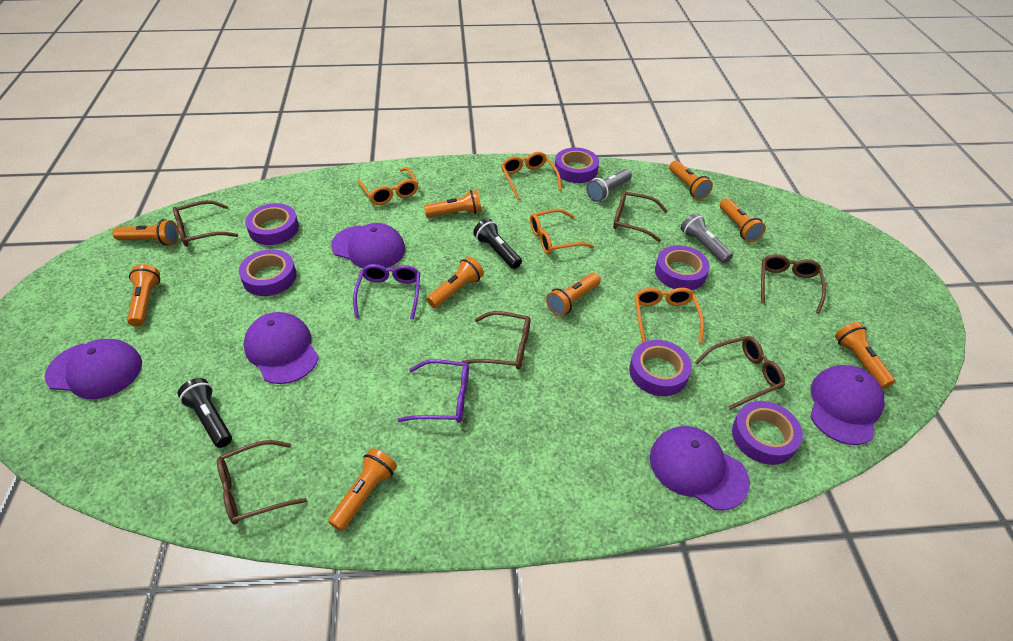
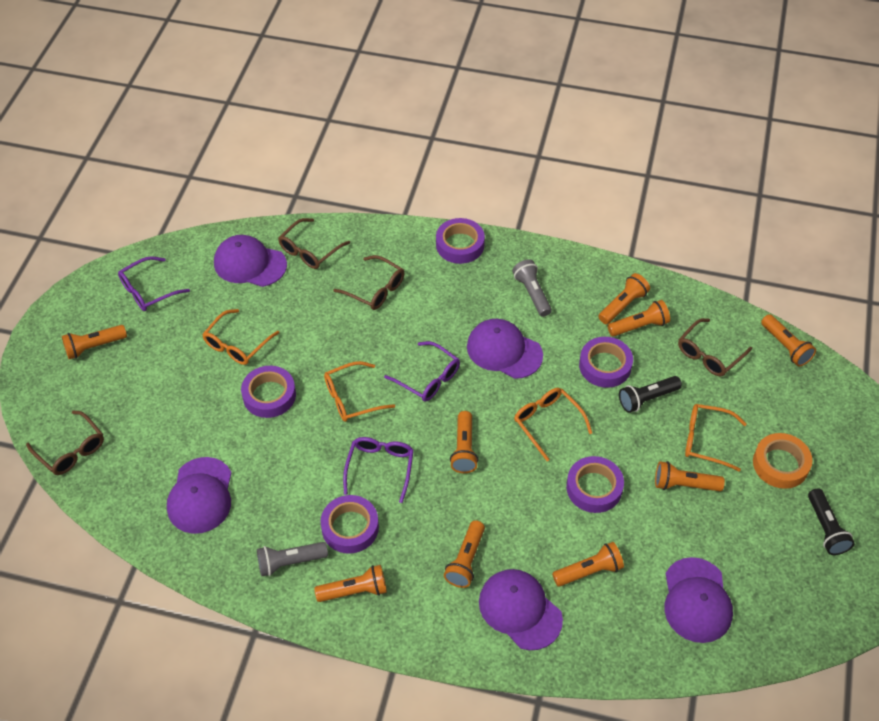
brown glasses: [173,200,238,247] [217,440,307,525] [462,311,530,370] [613,190,668,242] [695,336,785,410] [761,254,826,313] = 6 -> [26,411,104,475] [278,218,350,269] [333,255,404,310] [678,318,752,376] = 4
orange tape: none = 0 -> [753,433,812,489] = 1
purple glasses: [353,264,420,320] [398,359,469,423] = 2 -> [118,256,190,311] [343,437,414,503] [384,341,460,402] = 3
purple tape: [239,249,297,296] [245,203,299,245] [555,148,599,183] [629,340,692,396] [655,245,710,290] [732,401,803,465] = 6 -> [241,366,296,418] [320,495,379,554] [436,218,485,264] [566,456,624,513] [579,337,633,388] = 5

